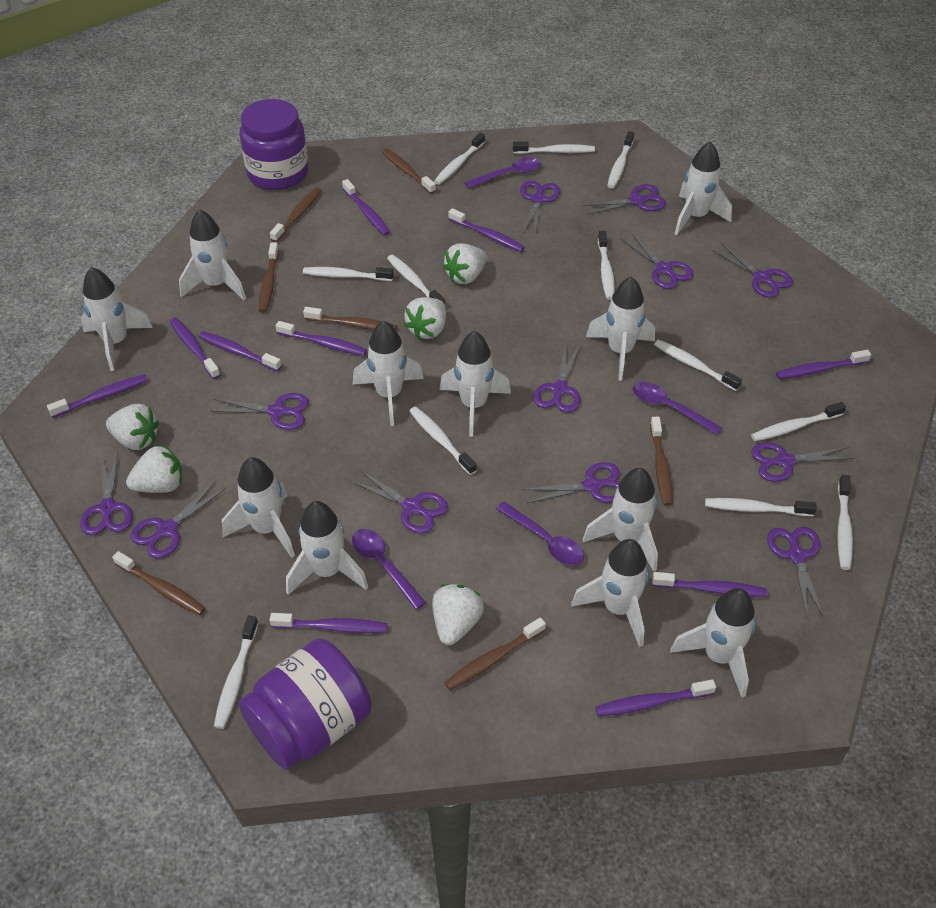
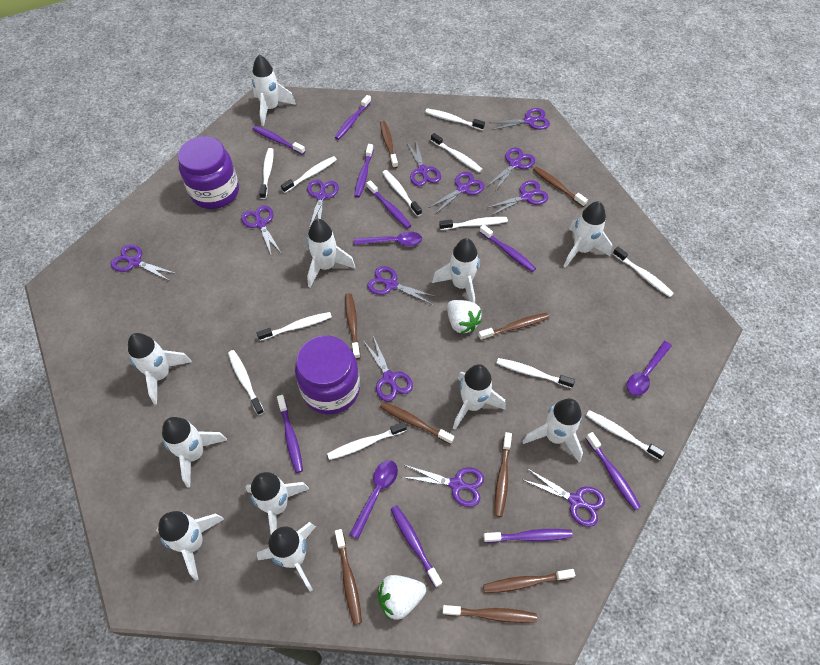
brown toothbrush: [112,551,206,616] [259,242,279,313] [270,188,321,242] [303,307,397,330] [382,148,436,194] [444,617,546,690] [650,417,673,506] = 7 -> [335,529,362,625] [345,293,360,359] [380,121,398,169] [380,402,454,444] [443,605,537,623] [478,313,549,341] [483,569,575,593] [495,432,512,517] [533,166,588,207] = 9
purple spoon: [352,529,426,610] [464,157,540,188] [496,501,584,565] [633,382,722,435] = 4 -> [349,460,398,539] [354,231,422,246] [627,341,672,396] = 3
purple toothbrush: [47,374,148,418] [170,317,220,379] [199,331,282,371] [270,613,388,633] [276,321,367,356] [342,179,390,236] [448,208,525,252] [595,679,716,717] [652,572,767,597] [776,350,871,379] = 10 -> [253,126,305,155] [277,395,303,473] [335,95,371,140] [354,144,374,198] [367,180,412,229] [391,505,442,588] [480,225,536,272] [483,529,573,543] [586,432,641,510] = 9
white strawberry: [106,404,159,450] [126,445,182,493] [404,297,446,339] [432,584,484,645] [443,243,487,284] = 5 -> [378,575,426,620] [447,300,482,334] = 2

